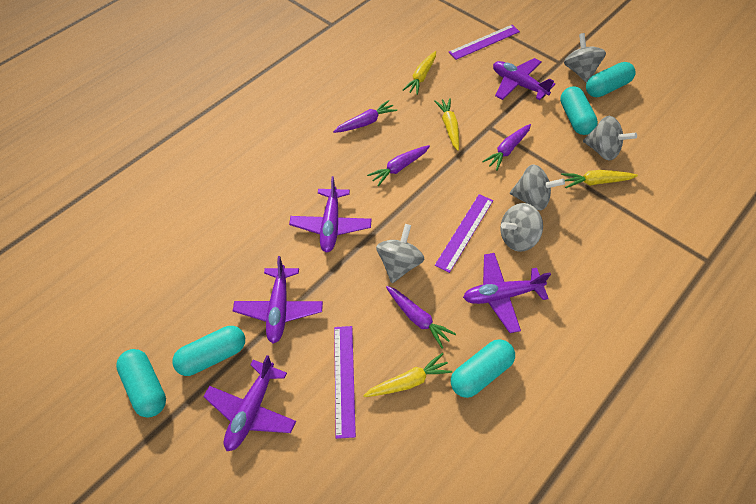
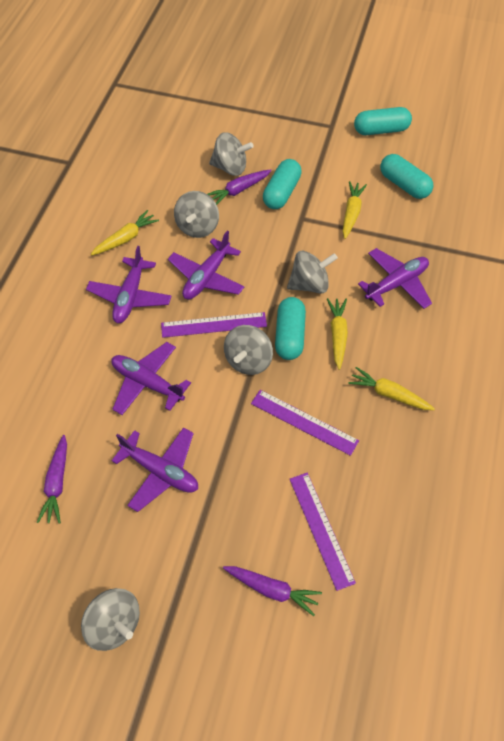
purple carrot: [333,100,397,133] [367,145,430,186] [386,286,456,349] [482,124,531,171] = 4 -> [36,435,67,524] [207,169,272,205] [223,566,322,616] = 3
turquoise capsule: [116,349,166,418] [172,326,245,376] [451,339,515,398] [560,86,598,135] [586,62,635,97] = 5 -> [263,159,302,209] [275,297,306,360] [354,107,412,135] [380,154,433,199] = 4

